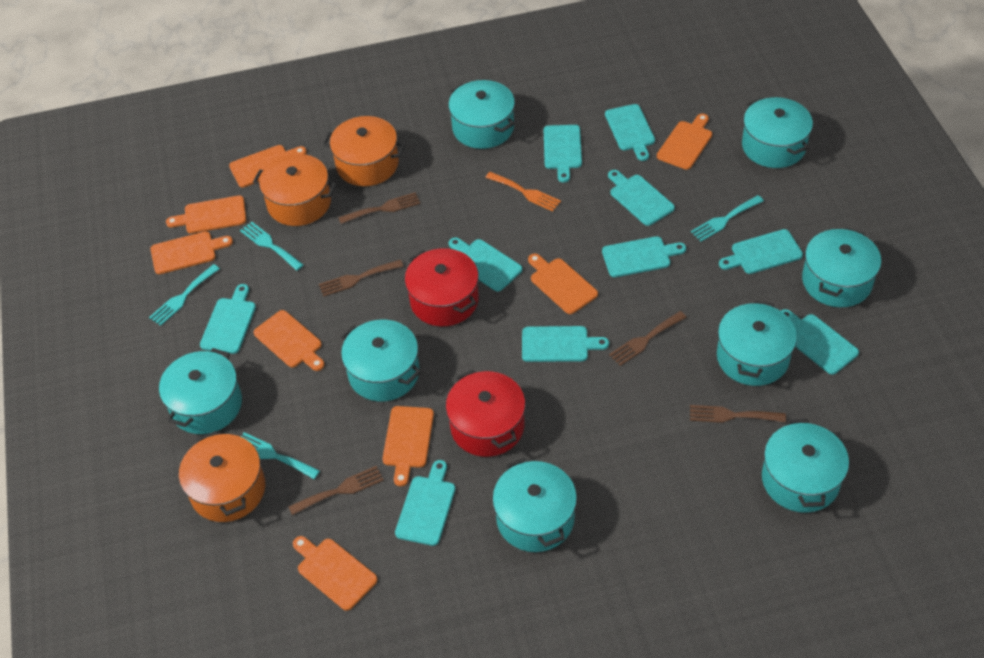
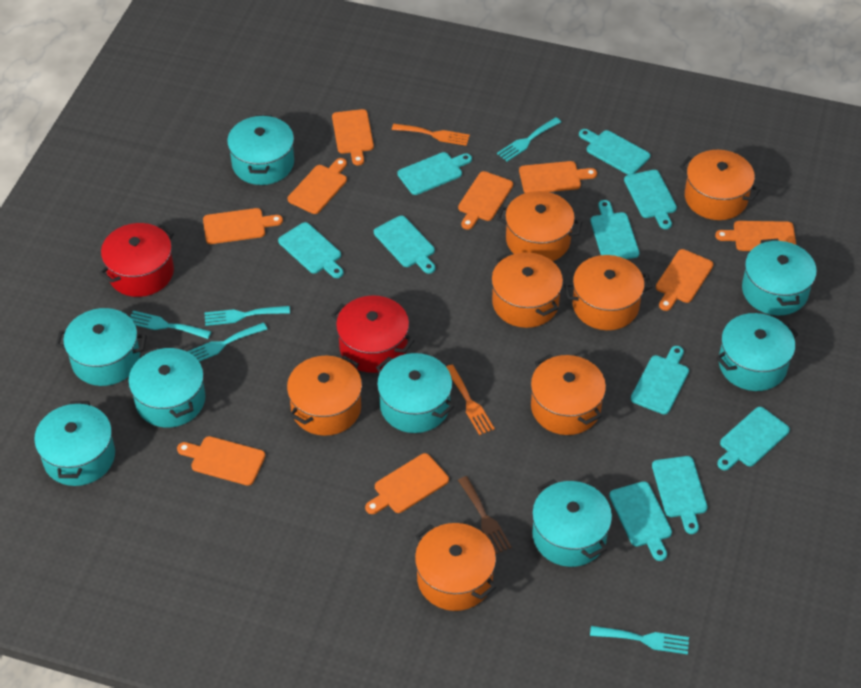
brown fork: [288,466,384,515] [319,260,404,297] [338,192,420,224] [609,311,687,366] [690,405,786,423] = 5 -> [458,476,512,554] = 1
orange cutting board: [150,231,233,274] [166,196,246,234] [229,145,307,188] [254,310,324,371] [293,536,378,611] [382,406,434,486] [528,253,598,314] [657,114,712,170] = 8 -> [177,436,265,486] [203,208,283,244] [288,158,347,214] [332,109,374,165] [365,453,449,514] [458,171,513,230] [519,161,597,193] [656,249,714,311] [715,221,796,251] = 9
orange fork: [485,172,561,211] = 1 -> [392,124,470,146] [446,365,495,435] = 2
orange pot: [179,431,265,522] [253,154,337,226] [323,116,405,186] = 3 -> [287,356,362,436] [415,523,496,611] [491,252,563,328] [497,191,582,261] [531,354,606,435] [564,255,652,330] [680,150,760,220] = 7
turquoise fork: [149,264,220,326] [240,222,303,271] [241,432,320,479] [691,195,764,242] = 4 -> [130,311,211,339] [187,322,267,362] [204,306,290,326] [497,117,561,162] [590,626,689,655] = 5

